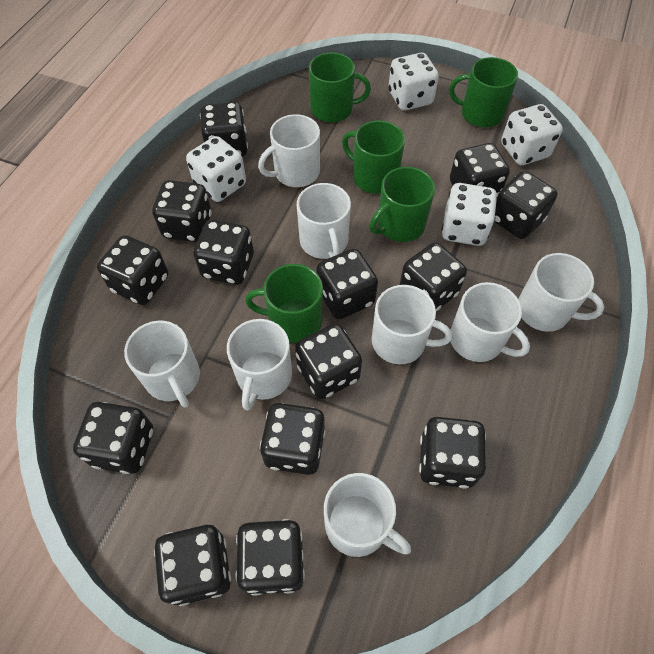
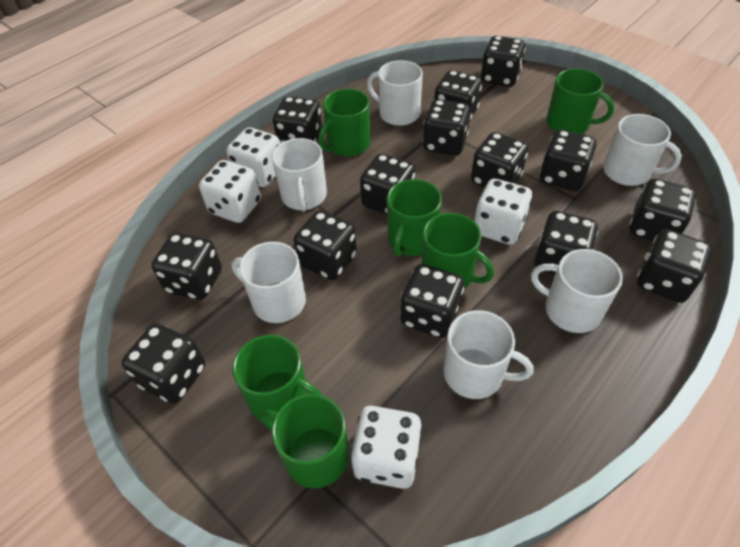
green mug: [245,264,323,343] [309,52,371,122] [342,120,405,194] [370,167,435,242] [449,57,518,128] = 5 -> [233,335,323,421] [261,394,349,488] [318,89,370,156] [387,179,442,257] [422,213,494,289] [546,68,614,134] = 6
white mug: [124,321,200,408] [227,319,292,411] [258,114,320,187] [297,183,351,259] [324,473,411,557] [372,285,452,364] [451,282,530,362] [518,253,604,332] = 8 -> [231,242,306,323] [272,138,327,212] [367,60,423,126] [443,310,534,399] [531,249,623,333] [603,114,682,186] = 6

